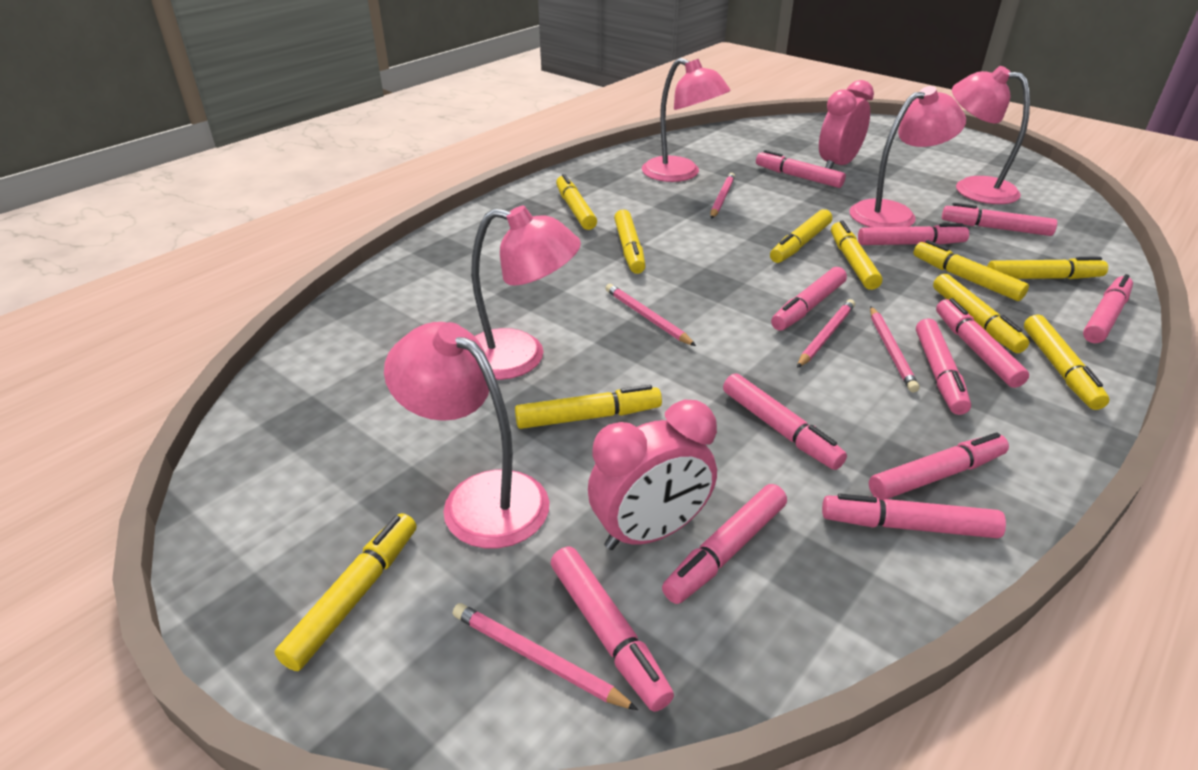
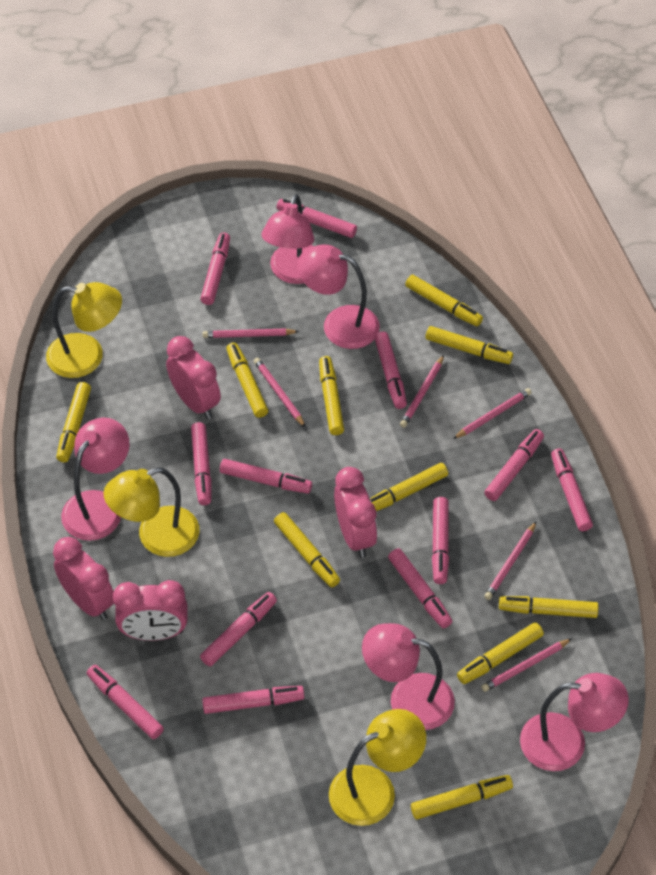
pink clock: [588,400,717,550] [819,80,874,169] = 2 -> [53,537,114,620] [113,580,188,641] [166,336,221,419] [334,467,377,558] = 4
pink pencil: [453,603,638,710] [605,284,696,346] [711,173,735,219] [797,299,855,368] [870,306,919,392] = 5 -> [202,328,299,338] [254,358,306,428] [400,355,444,428] [453,388,532,439] [481,639,572,692] [484,522,536,600] = 6
yellow lamp: none = 0 -> [46,282,122,378] [104,467,199,557] [329,709,426,826] = 3

